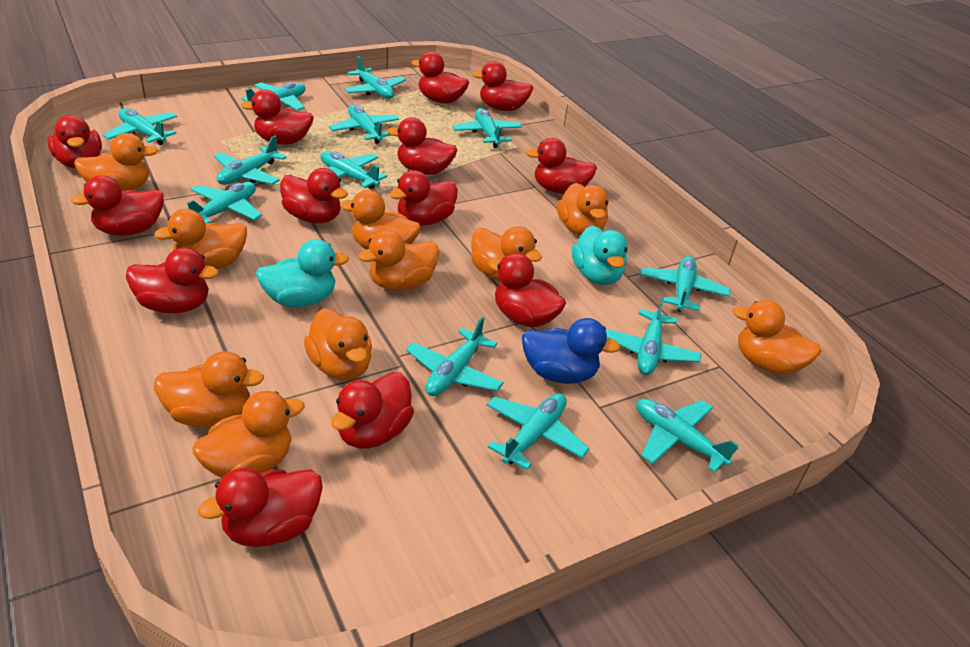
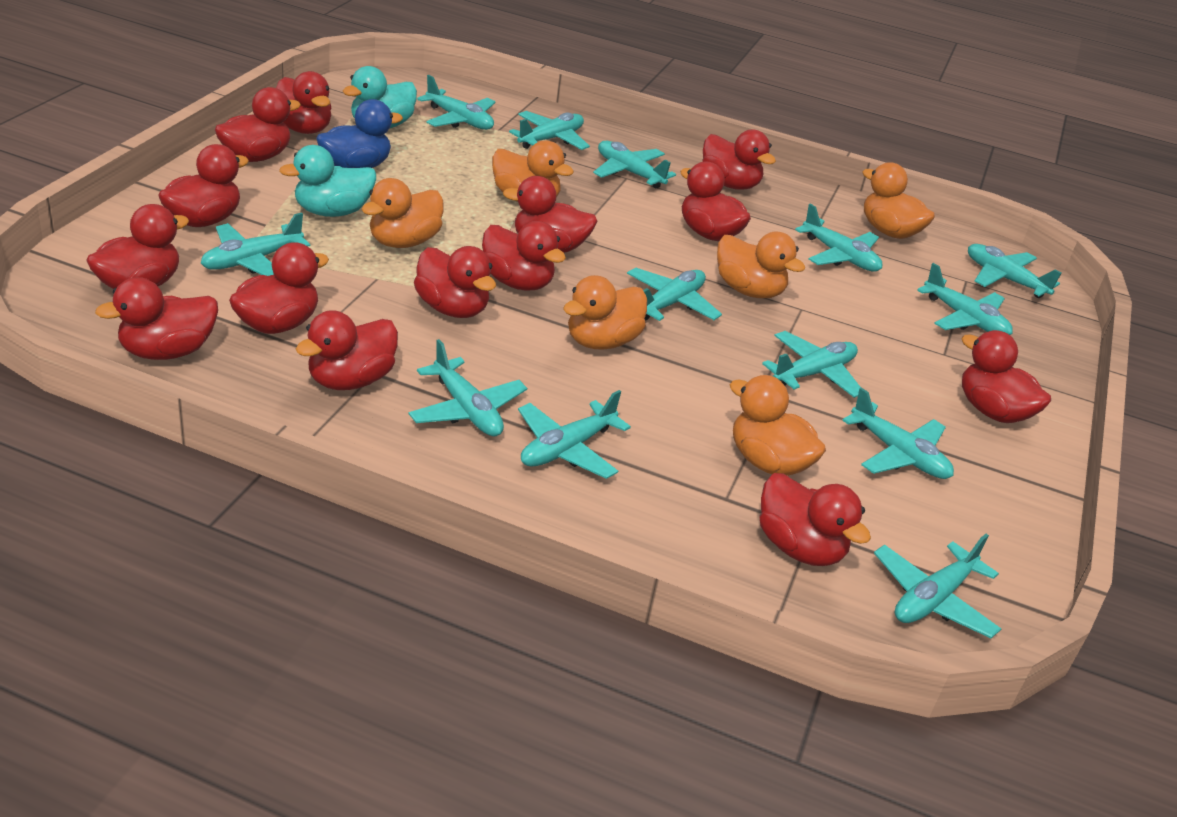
orange duck: [74,133,158,191] [154,209,247,269] [154,351,264,427] [193,391,305,478] [304,308,372,380] [340,190,420,249] [358,230,439,291] [471,226,542,282] [557,183,609,236] [732,300,821,375] = 10 -> [361,178,443,248] [492,141,574,202] [563,275,647,350] [717,232,805,298] [730,375,826,476] [862,163,935,239] = 6
red duck: [47,115,102,168] [71,175,164,236] [126,247,219,313] [198,468,323,547] [241,89,314,145] [280,168,348,223] [331,372,414,449] [387,117,457,175] [390,170,458,226] [411,51,469,104] [472,61,533,111] [488,253,566,327] [526,138,597,194] = 13 -> [86,204,189,289] [95,277,218,360] [158,144,249,227] [215,87,301,162] [229,242,329,334] [276,71,331,134] [296,310,398,390] [414,246,496,318] [482,221,566,290] [503,176,597,253] [680,162,751,241] [702,130,776,190] [760,473,871,566] [961,330,1051,423] = 14

